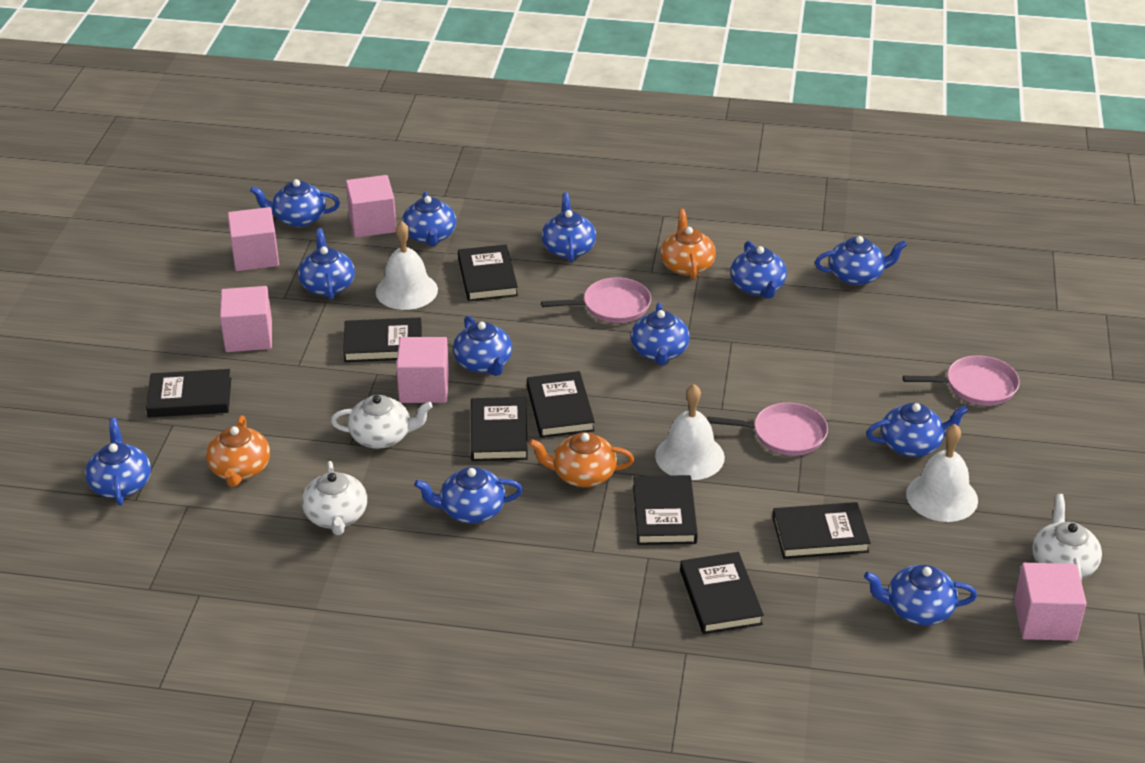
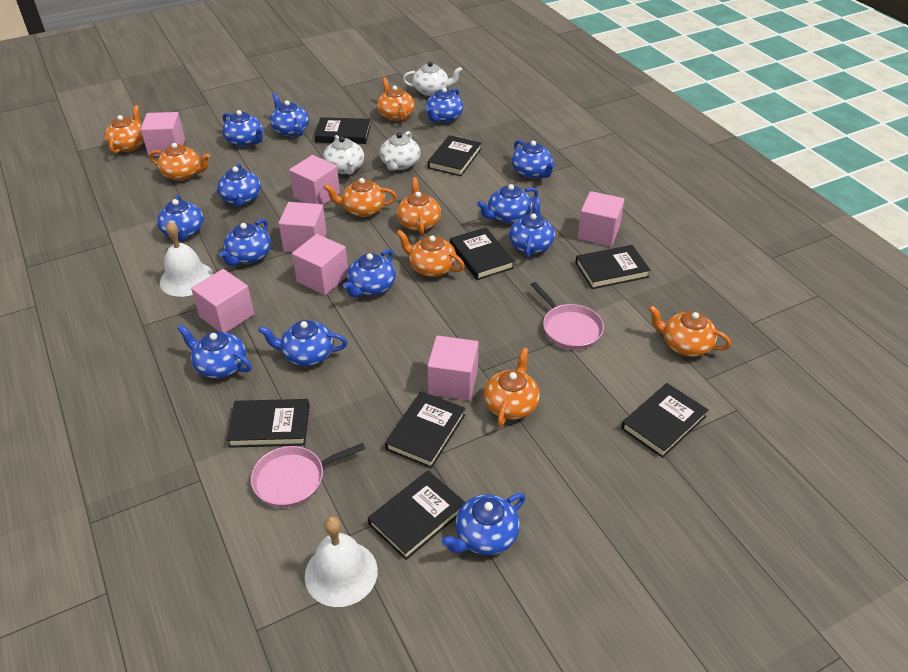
blue teapot: [85,418,151,505] [250,179,340,227] [298,228,355,300] [402,191,456,246] [414,467,523,523] [453,316,512,376] [541,193,596,263] [631,302,690,366] [730,241,787,299] [815,236,907,285] [864,565,977,625] [866,403,968,457] = 12 -> [157,195,204,242] [177,325,252,378] [217,163,261,207] [219,219,271,266] [222,110,264,147] [258,320,347,366] [270,93,309,137] [343,249,396,297] [426,87,463,123] [442,493,525,555] [477,184,538,224] [509,198,555,258] [511,140,555,178] = 13
orange teapot: [206,416,270,487] [529,432,634,487] [660,209,716,280] = 3 -> [104,105,144,154] [149,143,210,181] [324,178,397,217] [377,77,415,121] [396,230,465,277] [397,177,441,235] [484,348,540,427] [648,305,731,357] = 8
pink cube: [220,286,272,352] [228,207,279,271] [346,175,396,238] [396,337,449,403] [1014,563,1087,641] = 5 -> [141,112,185,156] [191,269,254,332] [279,202,327,252] [289,155,340,205] [292,234,348,295] [427,336,479,400] [578,191,624,246] = 7
pink pan: [541,277,651,323] [707,403,828,456] [903,355,1020,406] = 3 -> [251,443,365,507] [531,282,604,350] = 2
white bell: [376,221,438,310] [655,384,725,480] [906,424,978,522] = 3 -> [160,221,213,297] [305,517,378,607] = 2

